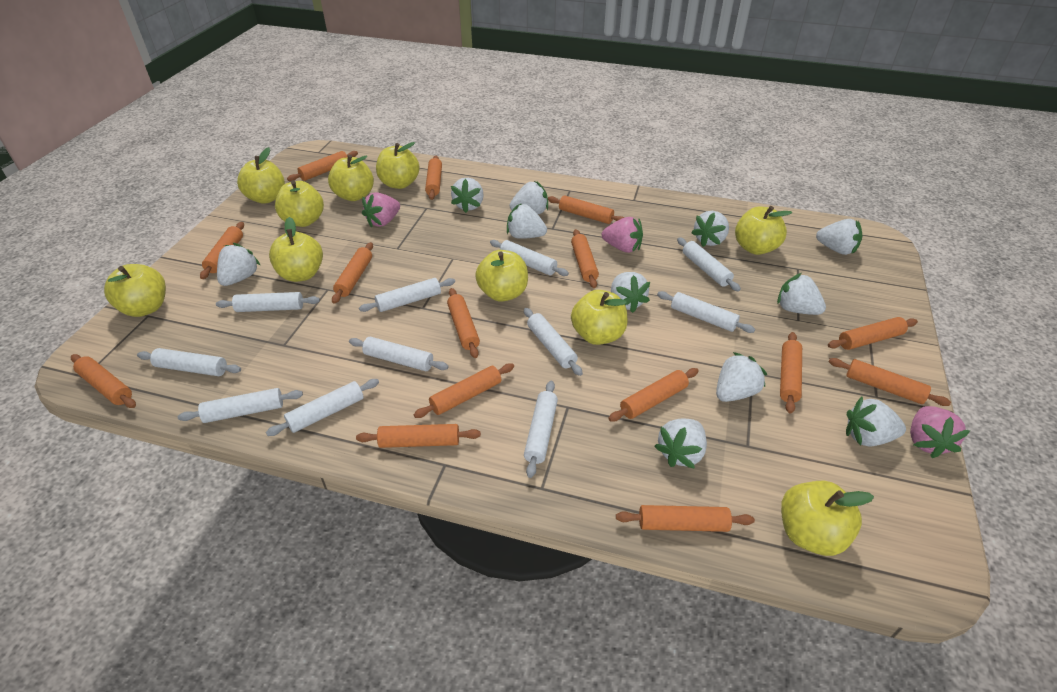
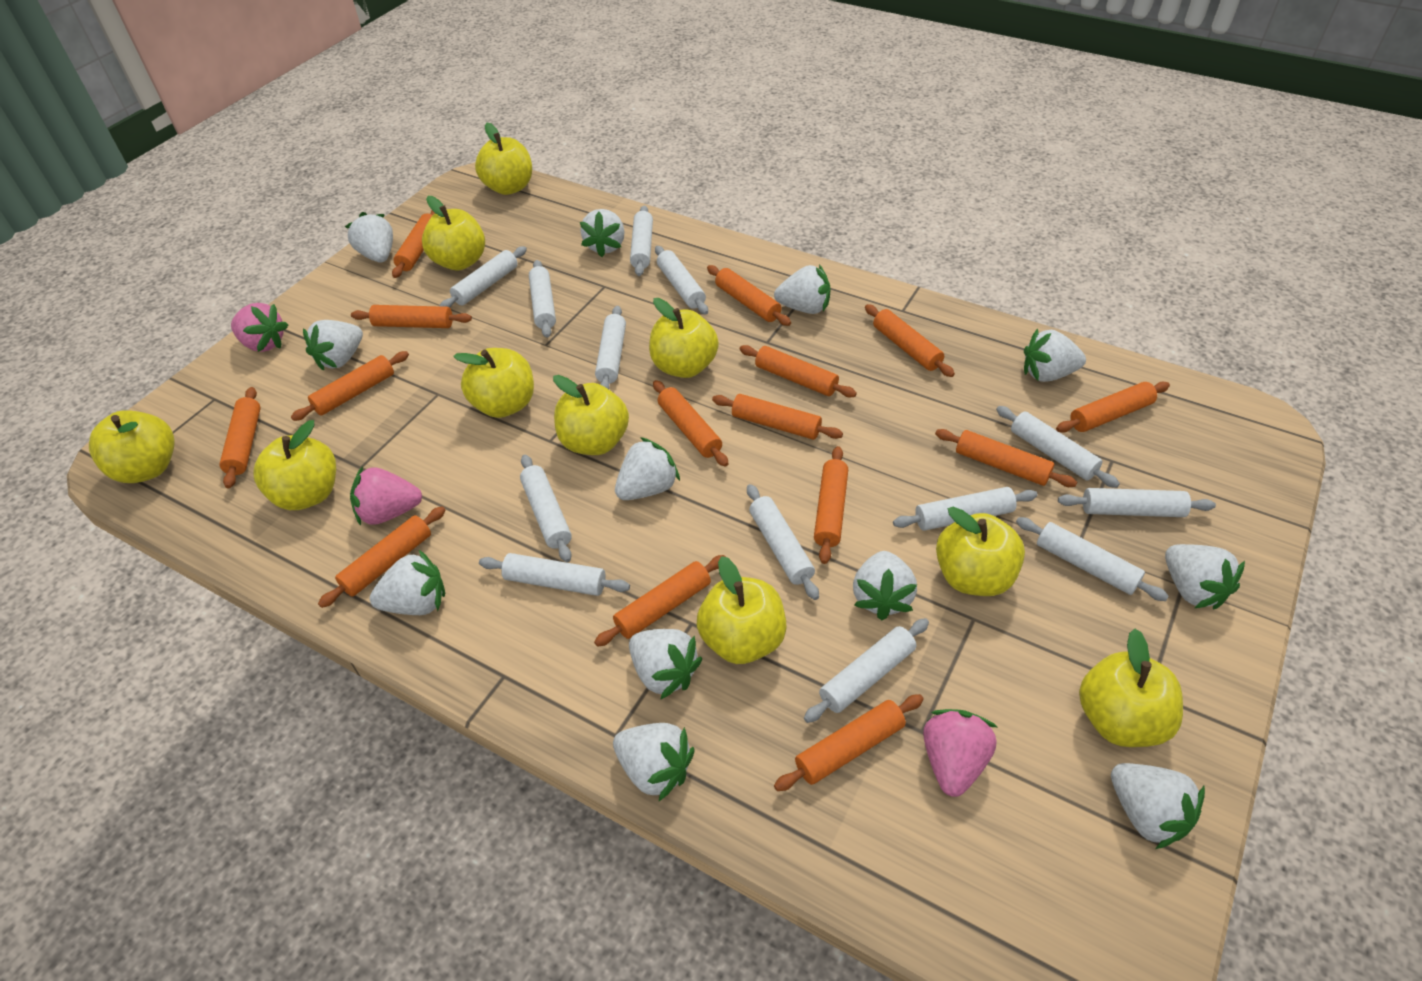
white rolling pin: [137,348,241,376] [178,388,303,423] [216,292,320,312] [266,379,379,436] [349,337,449,371] [359,278,455,312] [490,240,569,276] [524,308,583,376] [524,381,558,478] [657,291,755,333] [677,237,741,291] = 11 -> [440,246,527,307] [479,553,630,596] [520,455,572,562] [529,260,556,338] [595,306,626,389] [630,205,653,276] [655,246,708,315] [747,484,819,600] [804,618,929,723] [893,487,1038,531] [996,406,1120,488] [1016,517,1169,601] [1058,488,1216,517] = 13
white strawberry: [217,243,261,286] [451,178,484,213] [507,203,547,239] [510,181,548,214] [611,272,650,313] [654,419,707,469] [691,211,729,247] [716,352,767,402] [777,273,826,315] [816,219,863,255] [846,396,906,447] = 11 -> [303,320,363,371] [345,212,393,262] [370,550,445,615] [580,209,625,257] [613,723,694,801] [615,437,680,500] [629,629,703,700] [774,265,831,314] [853,551,917,620] [1024,328,1086,382] [1111,763,1205,849] [1165,544,1245,609] = 12

